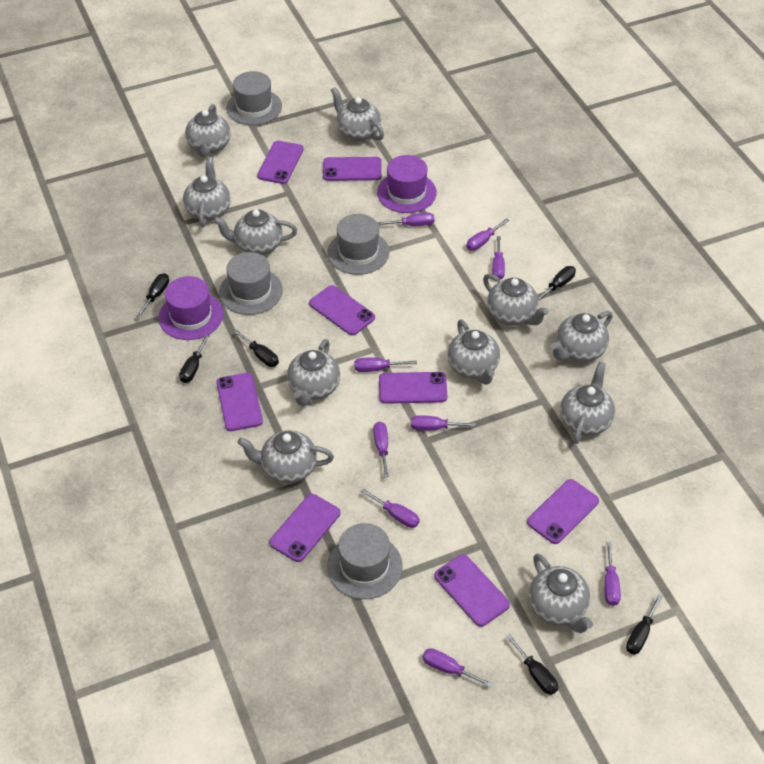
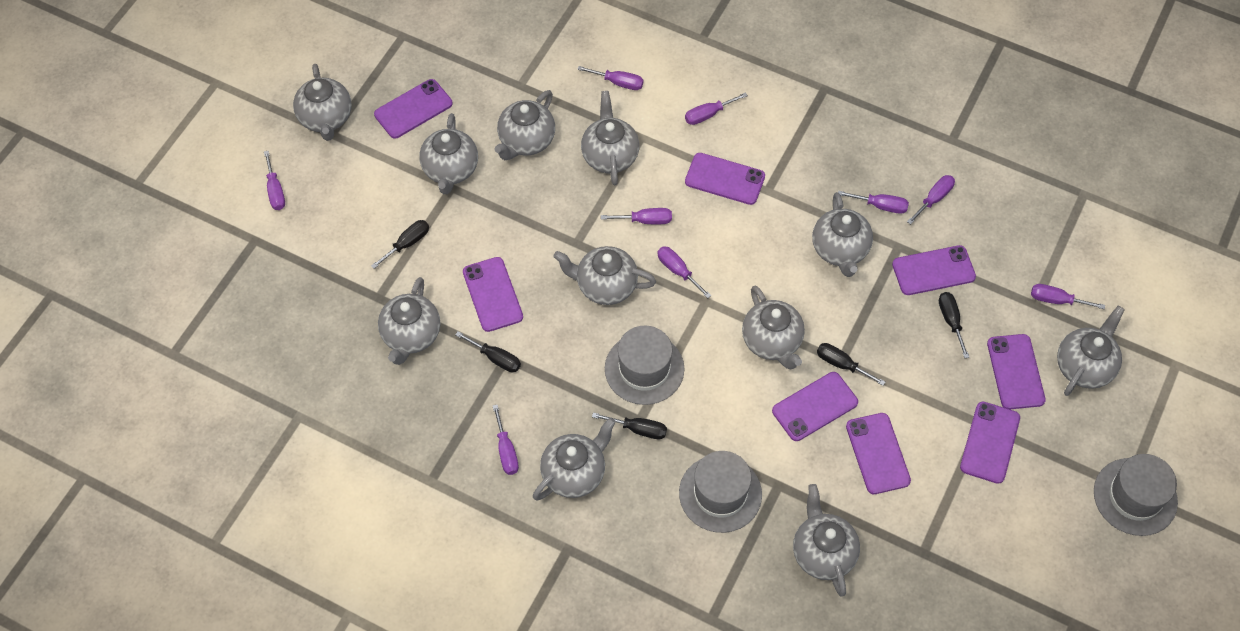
black screwdriver: [136,273,169,318] [179,335,210,383] [233,329,279,367] [506,634,558,695] [538,266,576,302] [626,594,663,655] = 6 -> [371,220,429,269] [455,331,521,372] [592,412,667,439] [817,343,885,386] [939,292,969,358] = 5
grey hat: [219,252,283,315] [226,71,282,125] [327,214,389,275] [327,523,403,599] = 4 -> [605,325,684,405] [679,451,762,533] [1094,454,1178,536] = 3
purple hat: [159,276,223,340] [377,155,437,213] = 2 -> none = 0

